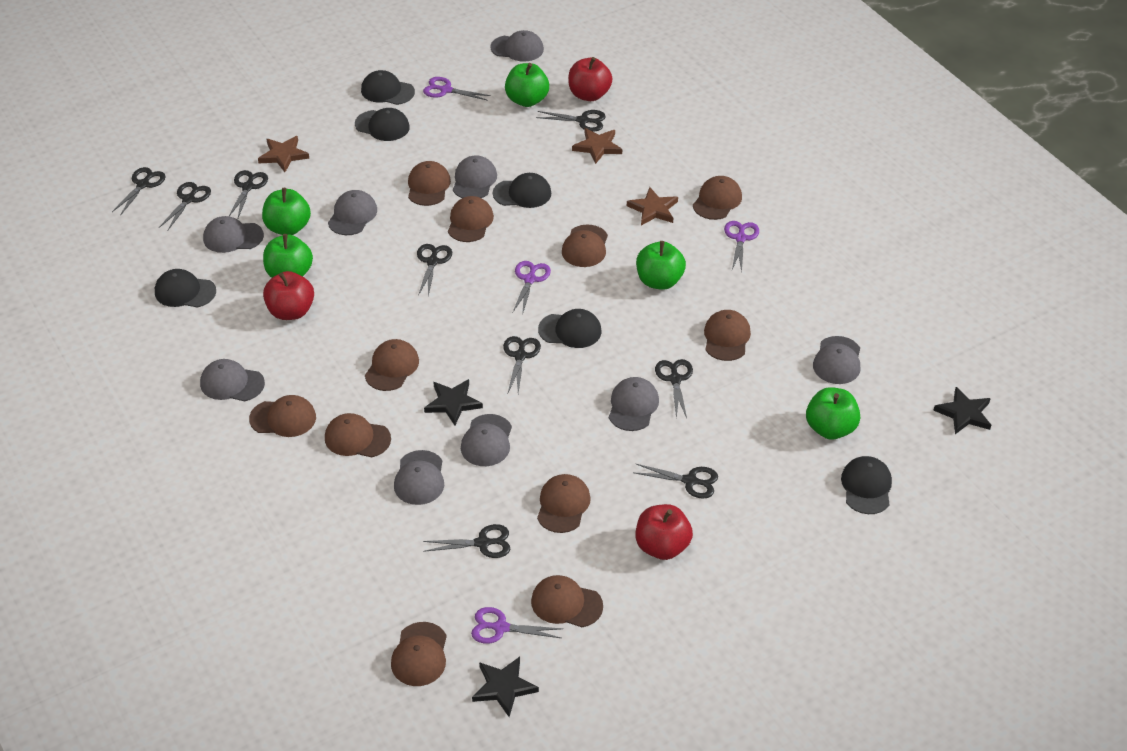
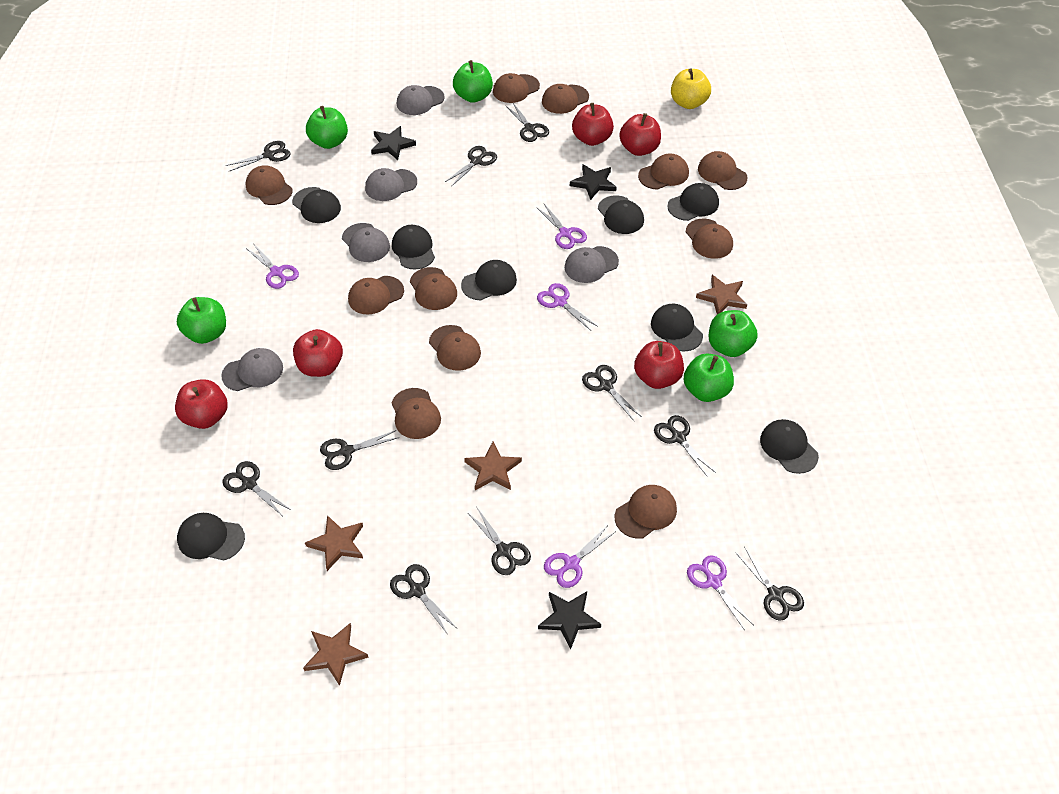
black cap: [155,269,216,308] [355,108,410,141] [361,70,415,105] [493,173,551,208] [538,309,602,348] [841,456,892,514] = 6 -> [177,513,245,561] [292,187,341,223] [392,225,435,269] [461,260,517,300] [598,195,644,234] [651,304,703,352] [668,183,719,221] [760,419,819,474] = 8
black scissors: [112,167,166,216] [159,182,211,231] [229,170,268,218] [417,244,452,296] [423,524,510,558] [503,336,541,394] [536,110,606,132] [633,464,718,499] [655,359,693,419] = 9 -> [223,461,291,515] [226,141,291,171] [320,430,399,470] [390,564,457,633] [445,146,497,187] [468,508,531,575] [506,103,549,142] [582,365,642,421] [654,415,716,477] [735,548,804,621] = 10
brown star: [258,136,309,172] [572,128,622,164] [627,187,678,225] = 3 -> [303,623,369,686] [305,515,363,571] [464,442,522,490] [696,275,747,314] = 4
grey cap: [200,359,265,401] [203,216,264,253] [328,190,377,235] [394,450,444,505] [453,155,497,198] [461,414,512,466] [490,30,544,62] [609,377,659,431] [813,336,860,384] = 9 -> [221,348,283,391] [342,223,390,262] [365,168,417,201] [397,85,445,115] [565,246,619,283] = 5
purple scissors: [423,77,491,101] [471,607,562,644] [513,261,551,315] [724,221,759,272] = 4 -> [247,243,299,289] [536,204,587,249] [537,283,598,331] [544,525,615,588] [687,555,753,630] = 5
red apple: [263,271,314,320] [568,57,612,101] [636,504,693,560] = 3 -> [175,379,228,429] [293,329,343,377] [572,103,614,146] [619,113,661,156] [634,341,684,389] = 5
yellow apple: none = 0 -> [671,69,711,109] = 1

